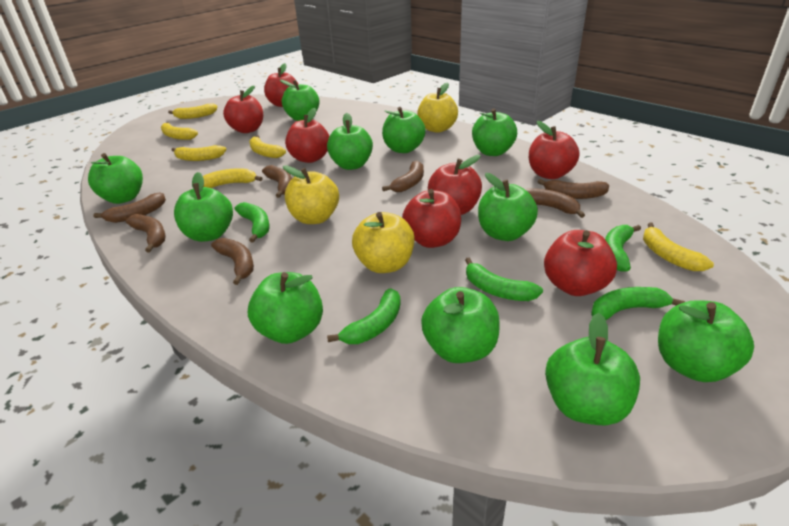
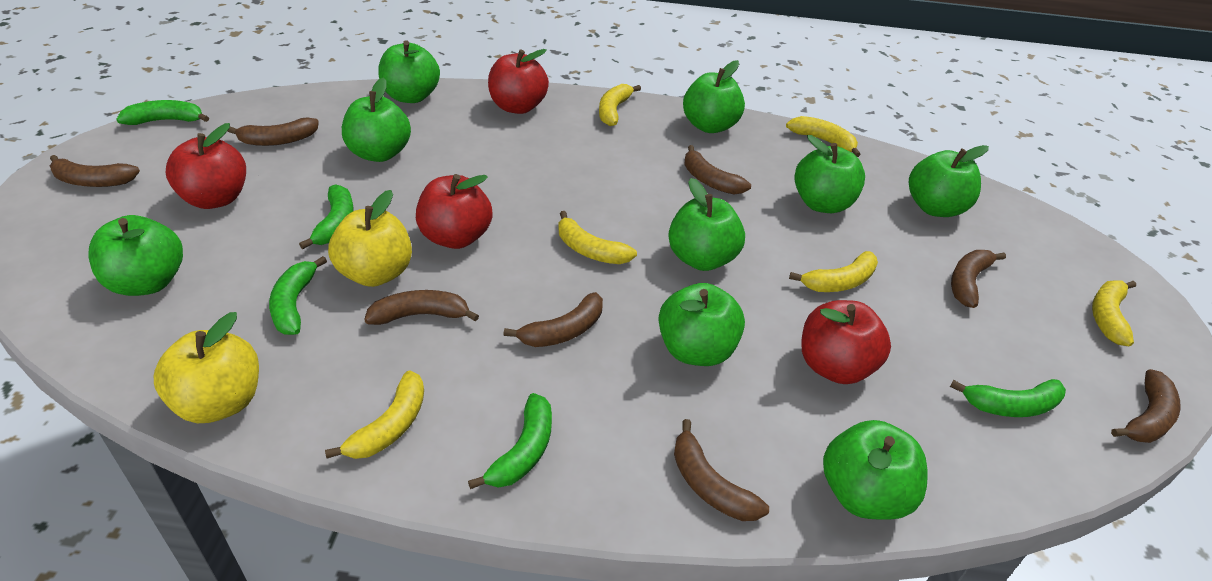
brown banana: [93,192,166,223] [126,214,166,252] [211,238,254,285] [262,165,292,198] [382,160,424,192] [525,188,585,218] [538,179,609,199] = 7 -> [50,155,140,187] [228,117,319,146] [364,290,479,325] [503,292,603,347] [674,419,769,521] [684,145,751,194] [951,250,1006,308] [1111,369,1181,443] = 8
green apple: [88,153,143,204] [174,172,233,242] [248,272,323,344] [280,80,319,121] [327,113,373,170] [382,107,426,153] [421,287,500,363] [472,108,517,156] [478,173,538,241] [545,313,640,426] [658,300,754,382] = 11 -> [88,215,183,296] [342,78,411,162] [378,41,440,103] [659,283,745,366] [668,178,745,271] [683,60,745,133] [794,135,865,213] [823,420,928,520] [909,145,989,217] = 9
red apple: [223,86,263,133] [264,63,298,107] [285,108,330,163] [402,189,461,248] [428,155,482,215] [529,121,580,179] [544,230,617,296] = 7 -> [165,123,246,209] [416,174,493,249] [488,49,549,114] [801,300,891,384] = 4
yellow apple: [283,165,339,224] [352,212,414,273] [417,82,458,133] = 3 -> [154,312,259,423] [328,190,412,287] = 2

